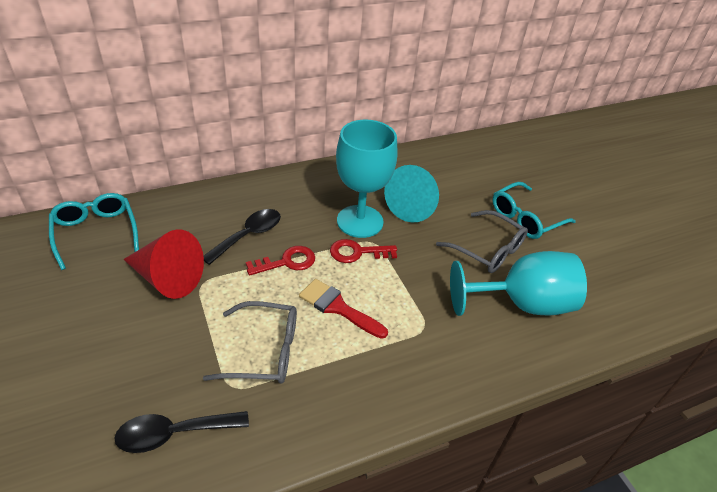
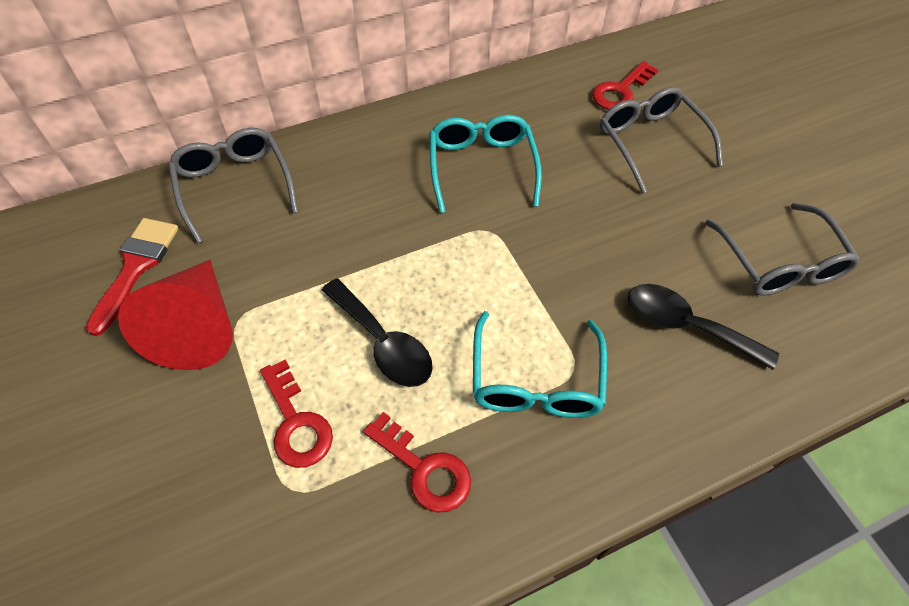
grey glasses: [203,301,297,383] [436,210,528,273] = 2 -> [168,128,298,244] [600,87,723,194] [705,203,861,296] = 3
red key: [246,246,315,276] [330,239,397,263] = 2 -> [260,360,333,468] [363,412,471,513] [592,61,658,110] = 3
turquoise cone: [384,165,439,222] = 1 -> none = 0
turquoise goblet: [336,120,397,238] [450,251,587,316] = 2 -> none = 0

